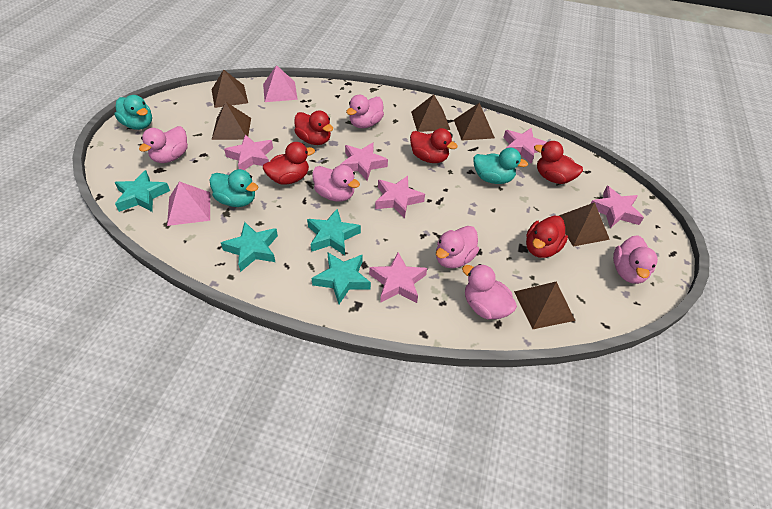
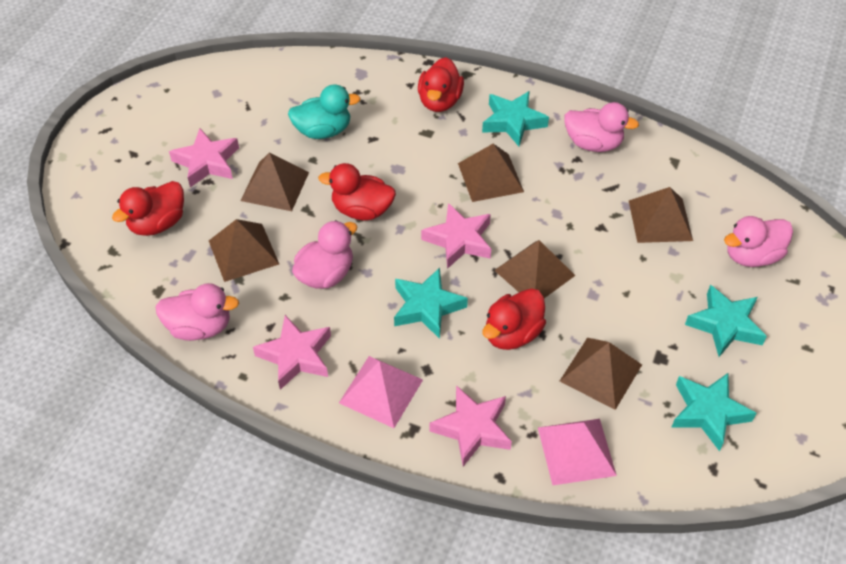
pink duck: [139,126,188,163] [312,165,360,202] [346,95,384,128] [436,226,479,268] [462,264,517,319] [613,235,658,284] = 6 -> [155,283,239,341] [292,220,358,289] [564,102,639,152] [724,216,793,267] = 4
pink star: [224,134,273,170] [340,142,388,181] [369,252,427,303] [375,176,425,218] [503,128,547,164] [590,186,644,228] = 6 -> [169,128,239,187] [253,315,331,390] [421,203,491,269] [429,385,512,466] = 4
red duck: [263,142,315,185] [294,110,333,145] [410,128,457,163] [526,215,568,258] [534,141,583,184] = 5 -> [112,181,184,236] [318,163,396,221] [418,57,464,112] [482,288,546,350] = 4
turquoise duck: [114,95,152,130] [209,169,258,207] [474,148,528,184] = 3 -> [288,84,361,139] = 1

